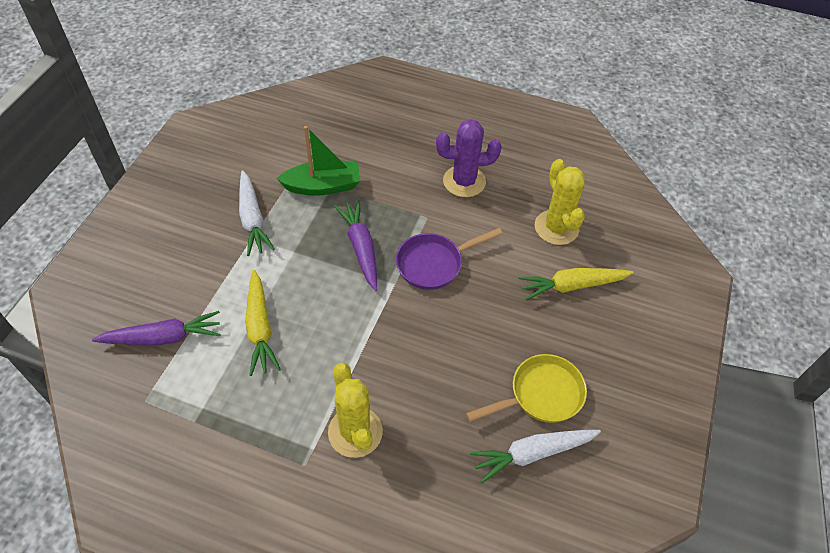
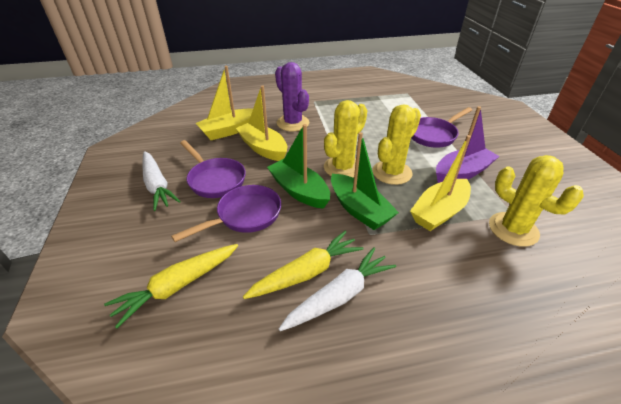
green boat: [276,126,360,196] = 1 -> [267,124,330,209] [331,132,399,230] = 2
purple boat: none = 0 -> [436,106,500,183] = 1
purple carrot: [92,311,221,345] [334,200,377,291] = 2 -> none = 0
purple pan: [396,228,503,290] = 1 -> [171,185,281,242] [180,140,246,198] [411,107,472,148] = 3
yellow boat: none = 0 -> [196,66,253,140] [235,85,287,161] [410,135,471,231] = 3
yellow cactus: [328,363,383,458] [535,159,585,245] = 2 -> [324,100,367,178] [372,104,421,185] [489,155,584,247] = 3
yellow pan: [466,354,587,423] = 1 -> none = 0

